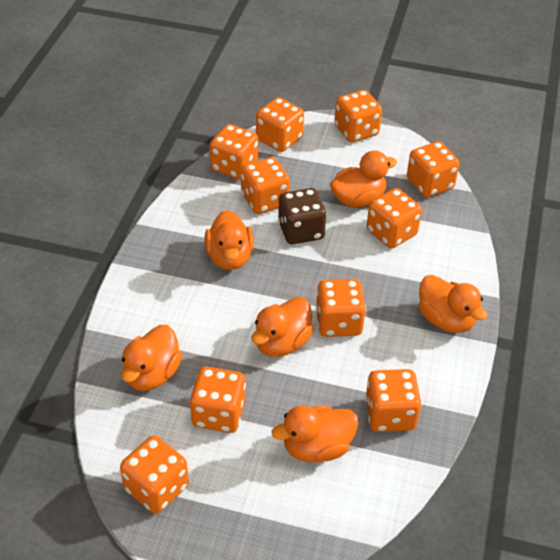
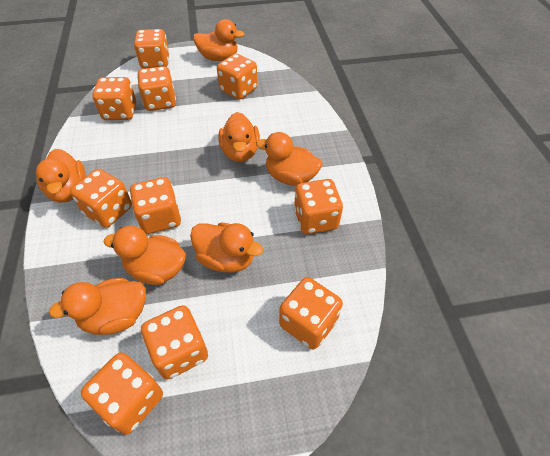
brown dice: [278,188,327,244] = 1 -> none = 0
orange duck: [121,325,182,391] [204,210,254,270] [252,297,314,357] [272,405,358,462] [330,150,397,208] [419,275,487,333] = 6 -> [36,149,86,203] [49,278,146,335] [103,225,186,285] [190,223,263,273] [193,19,245,61] [218,112,260,162] [256,132,322,186] = 7

